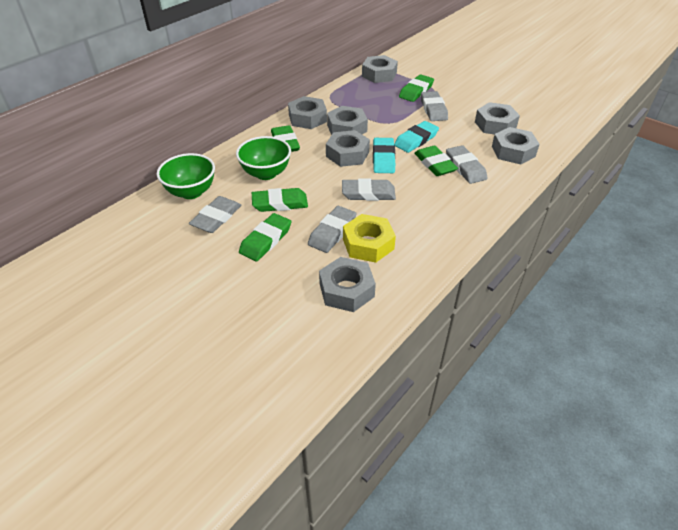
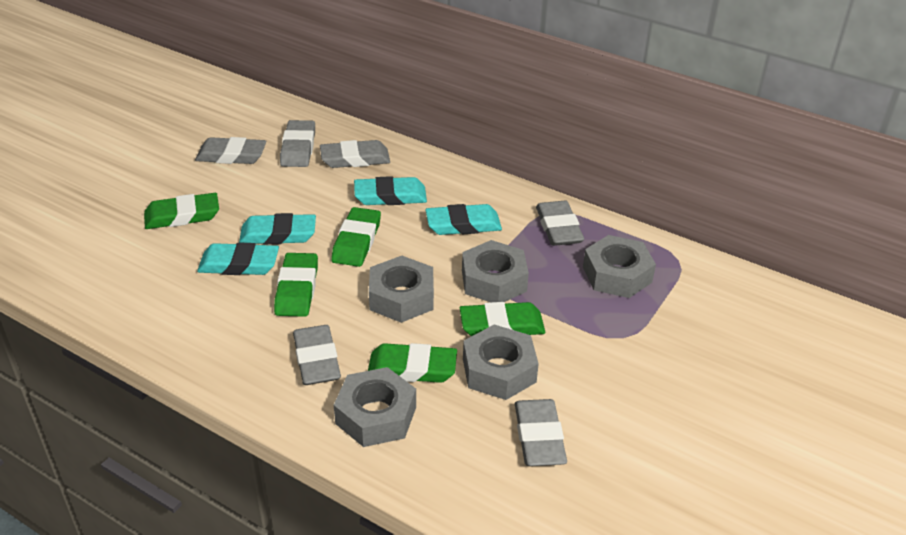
green bowl: [157,153,215,199] [236,136,291,180] = 2 -> none = 0
grey eraser: [189,196,242,233] [308,206,356,253] [342,179,396,201] [421,91,448,121] [446,145,487,184] = 5 -> [195,137,266,164] [280,120,315,167] [293,325,341,385] [320,140,390,168] [515,399,567,466] [536,201,584,246] = 6
grey nut: [288,96,327,129] [319,257,376,312] [326,130,370,167] [327,106,368,135] [362,55,398,83] [475,102,520,135] [492,127,540,164] = 7 -> [334,367,416,447] [369,256,434,323] [462,240,529,302] [463,325,539,400] [583,235,656,298] = 5
turquoise eraser: [373,138,395,173] [394,121,439,153] = 2 -> [197,242,279,275] [239,213,316,245] [354,176,427,205] [425,204,502,235] = 4
yellow nut: [343,214,396,263] = 1 -> none = 0

